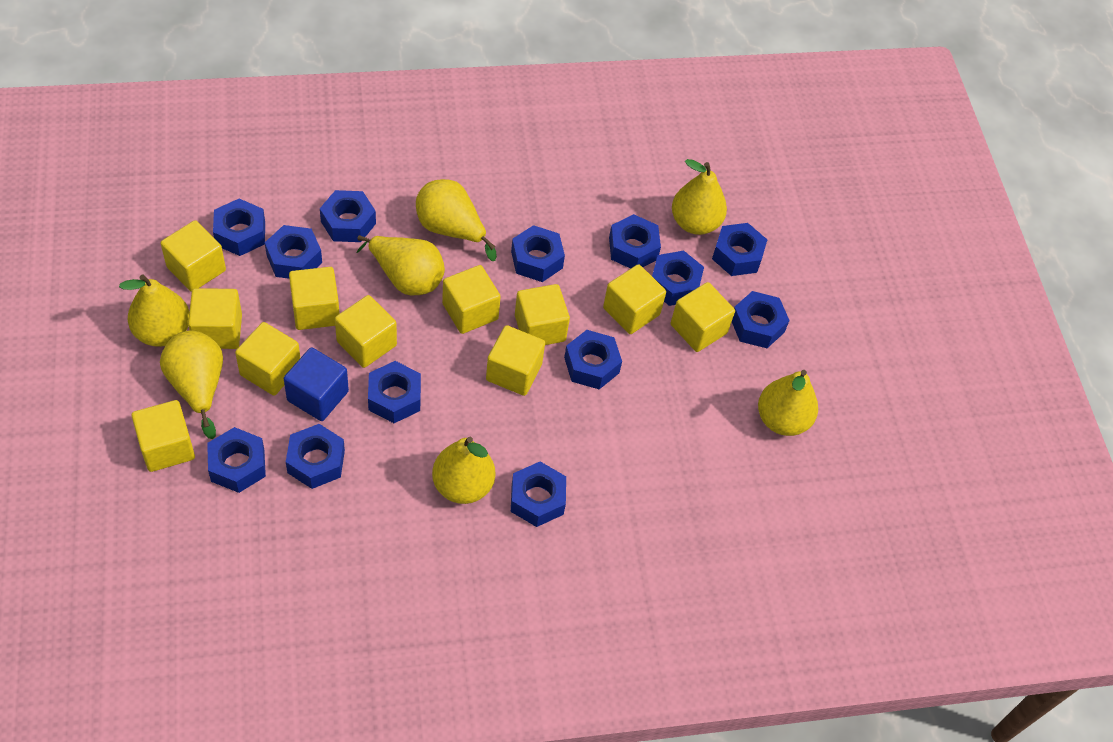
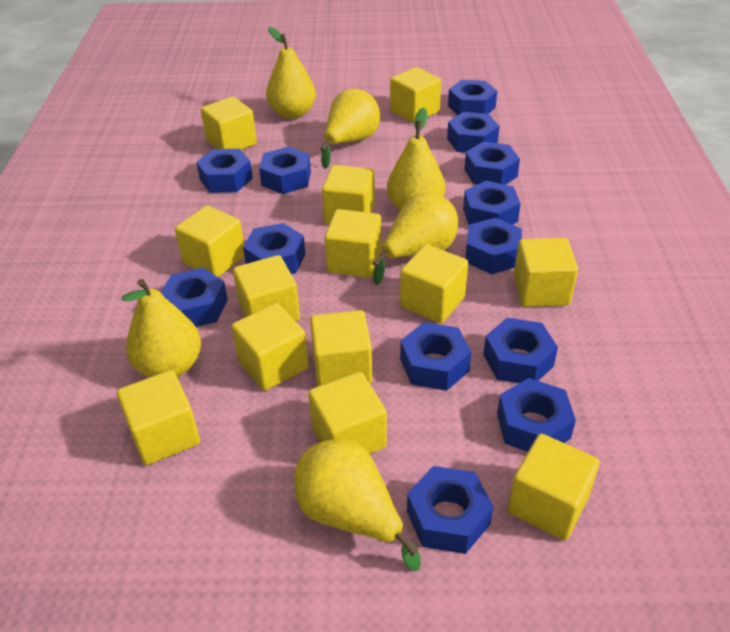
blue cube: [284,347,349,421] = 1 -> none = 0
yellow cube: [131,400,195,472] [161,220,226,292] [188,288,242,349] [235,322,300,395] [289,267,340,330] [335,295,397,368] [442,265,501,334] [486,325,545,396] [515,284,570,345] [603,264,666,334] [671,282,735,352] = 11 -> [117,370,200,465] [175,205,244,277] [201,96,257,150] [231,303,309,391] [233,255,300,321] [308,372,387,454] [310,310,372,386] [322,165,375,224] [325,209,381,278] [390,67,441,123] [400,244,468,324] [508,434,600,540] [514,238,578,307] = 13
yellow pear: [119,275,189,347] [160,330,223,439] [356,235,445,295] [416,179,497,261] [432,437,495,504] [672,159,727,235] [758,370,818,436] = 7 -> [121,279,201,378] [266,27,316,119] [294,440,421,571] [320,89,380,169] [373,193,458,285] [387,107,445,210] = 6

